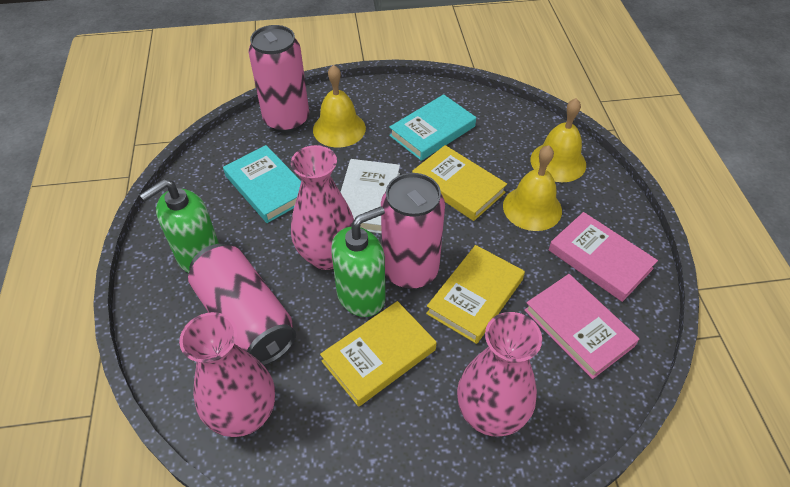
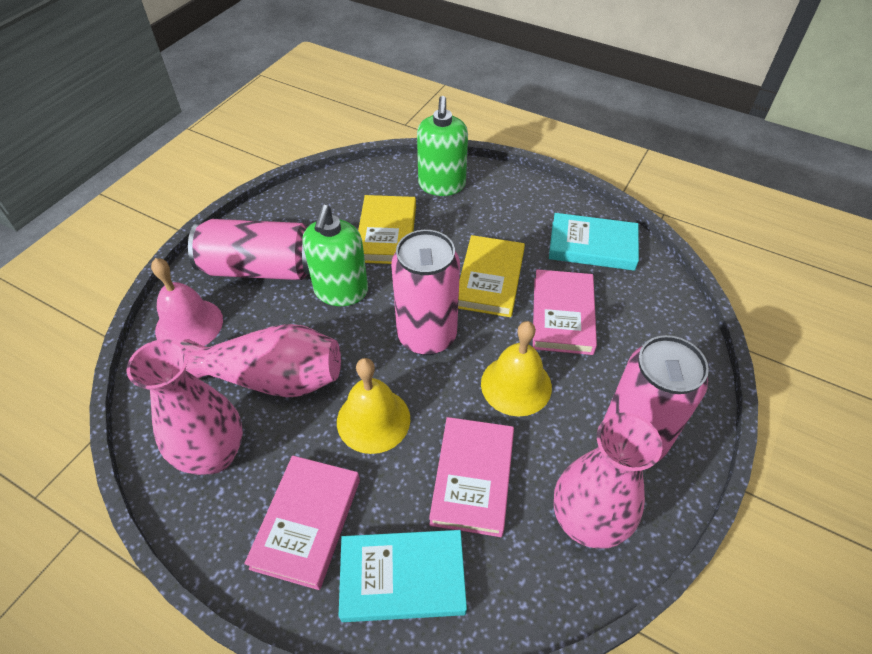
pink bell: none = 0 -> [151,258,223,346] = 1
pink book: [524,274,639,379] [549,212,658,302] = 2 -> [244,455,360,590] [429,417,514,537] [533,269,597,355] = 3
white book: [340,159,400,234] = 1 -> none = 0
yellow bell: [313,65,366,148] [503,145,562,231] [530,98,586,182] = 3 -> [337,358,410,454] [481,321,552,416] = 2
yellow book: [320,301,436,407] [412,145,507,221] [426,245,525,344] = 3 -> [358,195,416,264] [458,235,525,317] = 2

